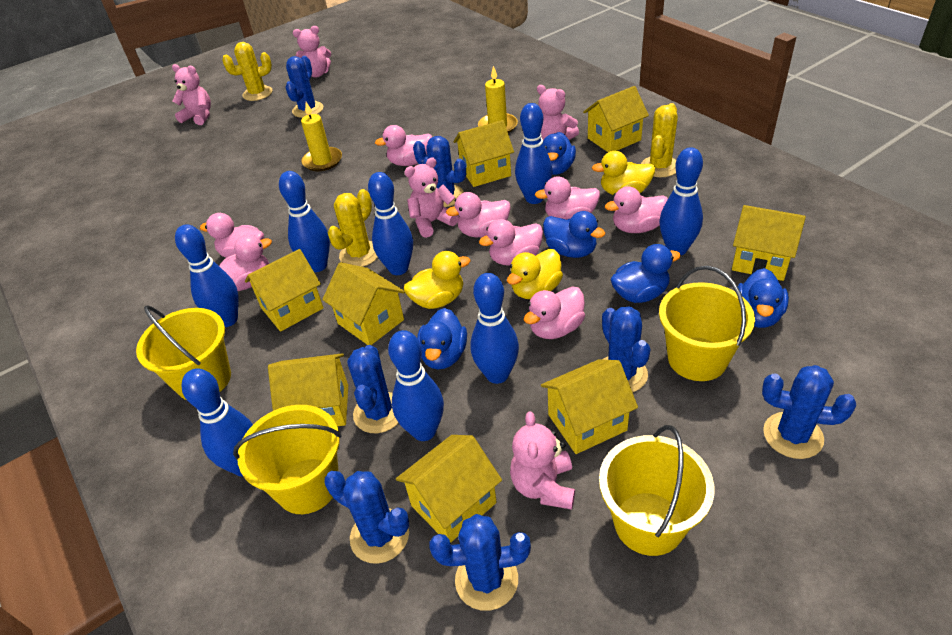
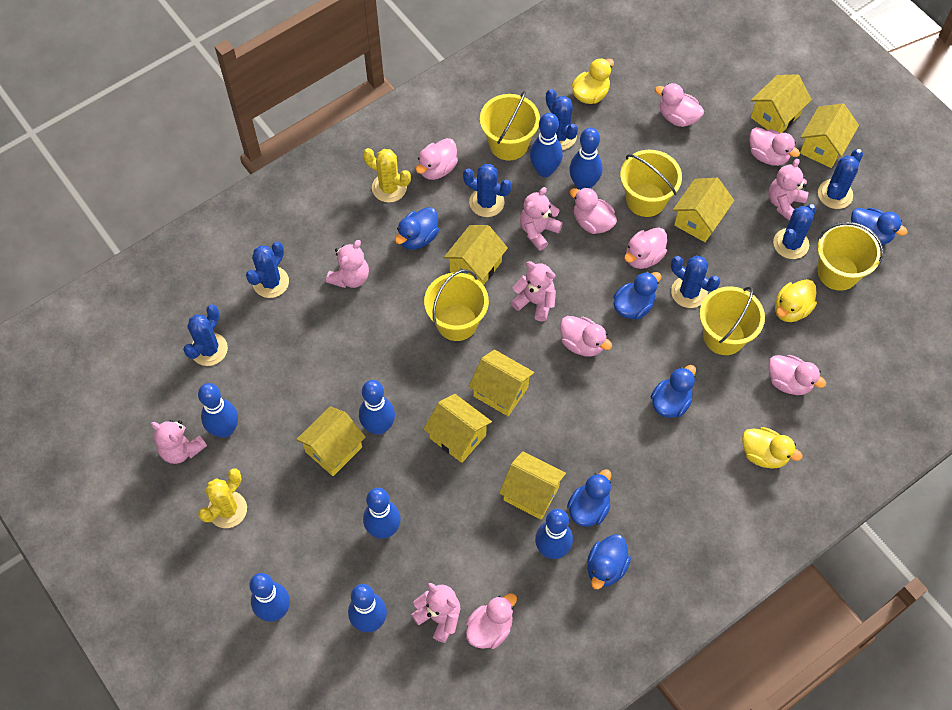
blue duck: [417,308,467,369] [543,132,576,175] [543,211,605,258] [610,244,681,303] [738,268,789,328] = 5 -> [395,207,439,250] [567,469,612,527] [587,534,631,589] [613,272,662,320] [651,365,696,418] [851,208,908,245] = 6
pink teddy bear: [172,64,211,125] [293,26,331,78] [404,157,459,238] [510,411,575,510] [537,85,579,141] = 5 -> [151,420,207,464] [326,240,369,288] [411,583,461,643] [511,261,556,322] [520,187,563,251] [768,159,809,221] = 6
yellow bucket: [136,305,231,400] [233,405,342,514] [599,425,714,556] [659,266,755,381] = 4 -> [424,269,489,341] [480,91,540,161] [620,150,682,217] [700,286,765,355] [817,222,883,291] = 5
yellow cactus: [222,42,273,101] [328,189,378,267] [641,103,678,177] = 3 -> [198,468,247,528] [363,148,411,203] = 2
yellow candle: [301,102,342,171] [478,66,518,133] = 2 -> none = 0

